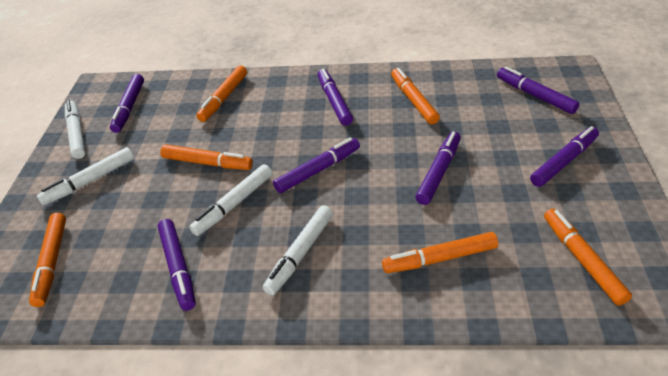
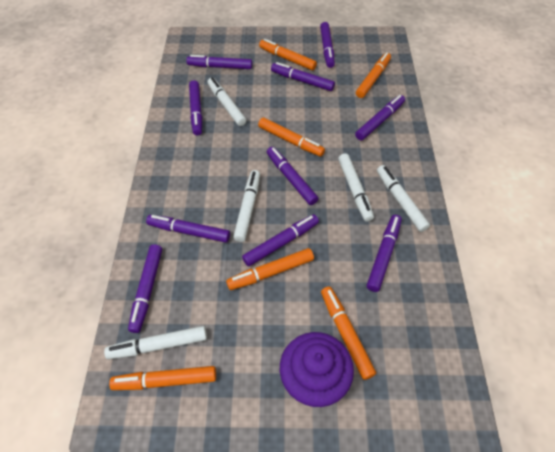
purple cupcake: none = 0 -> [280,332,354,407] = 1
purple marker: [110,74,144,133] [158,219,196,311] [273,137,360,193] [318,68,353,126] [415,131,461,205] [497,67,579,114] [530,126,599,187] = 7 -> [128,244,162,333] [146,215,230,243] [186,55,252,69] [189,80,202,136] [242,214,319,266] [267,147,319,205] [271,62,335,91] [320,22,335,68] [355,95,405,140] [367,215,402,292] = 10
white marker: [37,147,134,206] [65,100,85,159] [189,164,272,236] [263,205,333,295] = 4 -> [104,326,207,359] [207,77,246,126] [233,170,260,242] [338,153,374,222] [377,165,430,232] = 5

